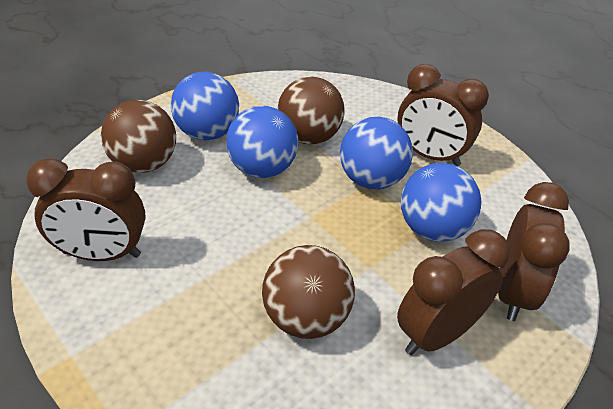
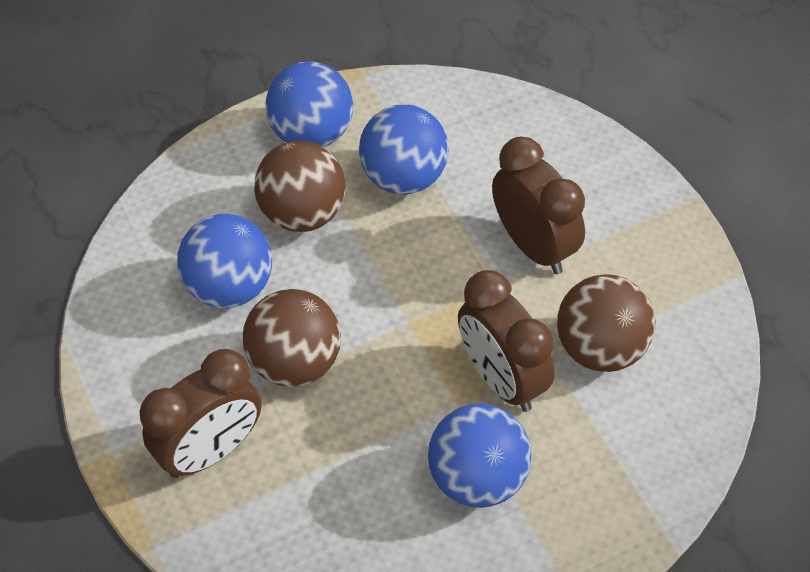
brown clock: [26,158,146,261] [397,229,510,355] [398,64,489,166] [498,182,570,321] = 4 -> [140,349,261,478] [458,270,555,412] [492,137,585,274] = 3

